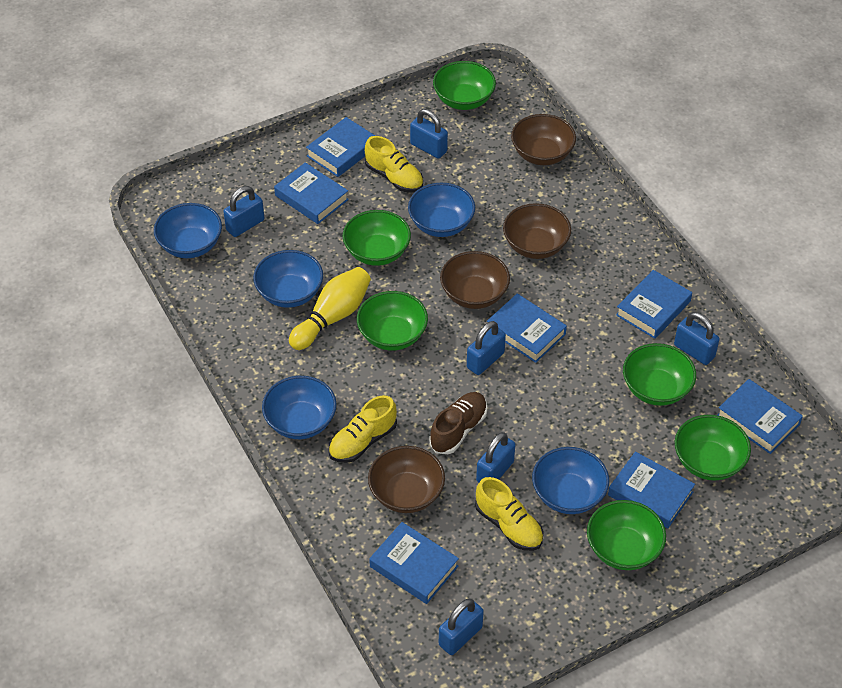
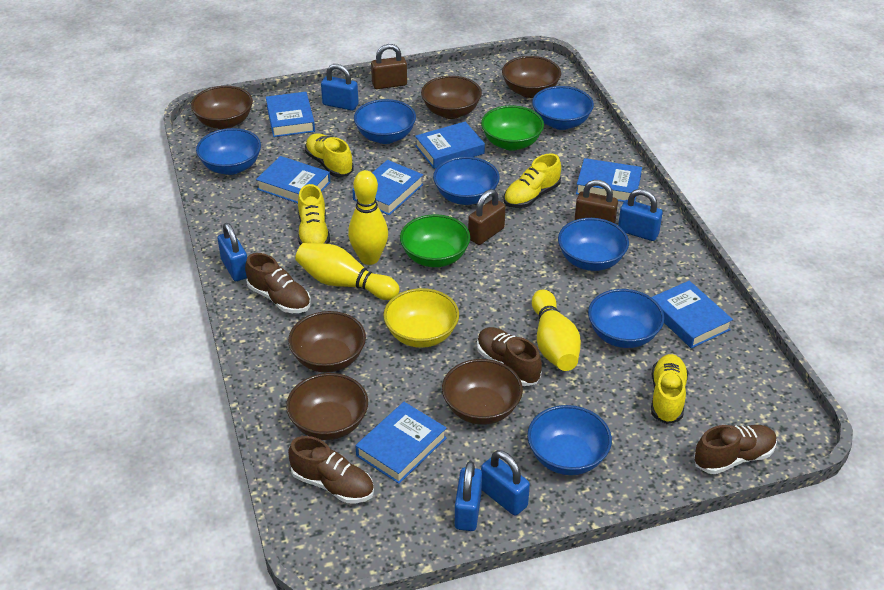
blue bowl: [154,203,222,258] [253,250,323,308] [262,376,337,439] [408,183,475,237] [532,447,609,514] = 5 -> [196,128,261,175] [354,99,416,144] [433,157,500,205] [527,405,612,475] [532,86,594,130] [558,218,629,271] [588,289,664,348] = 7
blue padlock: [223,186,265,237] [410,109,448,159] [439,599,484,655] [467,321,506,375] [476,432,515,483] [674,312,720,365] = 6 -> [218,223,247,281] [321,64,359,111] [455,461,482,531] [481,450,530,516] [618,189,663,241] = 5
brown bowl: [368,446,445,513] [440,251,510,309] [503,203,571,259] [511,114,576,165] = 4 -> [191,86,253,129] [286,373,368,440] [288,311,366,372] [421,76,482,119] [442,359,523,425] [502,56,561,98] = 6
brown padlock: none = 0 -> [371,44,407,89] [468,189,506,245] [575,180,618,224] = 3
brown shoe: [429,392,487,454] = 1 -> [245,253,311,313] [288,436,374,503] [477,327,542,386] [694,425,777,474] = 4
green bowl: [342,210,411,266] [357,291,428,351] [433,61,496,110] [587,500,666,570] [623,343,696,406] [675,415,751,480] = 6 -> [400,214,470,267] [481,105,544,151] = 2
yellow bowl: none = 0 -> [383,288,459,348] = 1
yellow bowling pin: [289,267,371,350] = 1 -> [295,243,400,300] [348,170,388,265] [532,290,581,371] = 3
yellow shoe: [328,395,397,463] [365,136,423,192] [475,477,543,551] = 3 -> [298,184,330,245] [305,133,354,177] [504,153,561,208] [651,354,688,424] = 4

